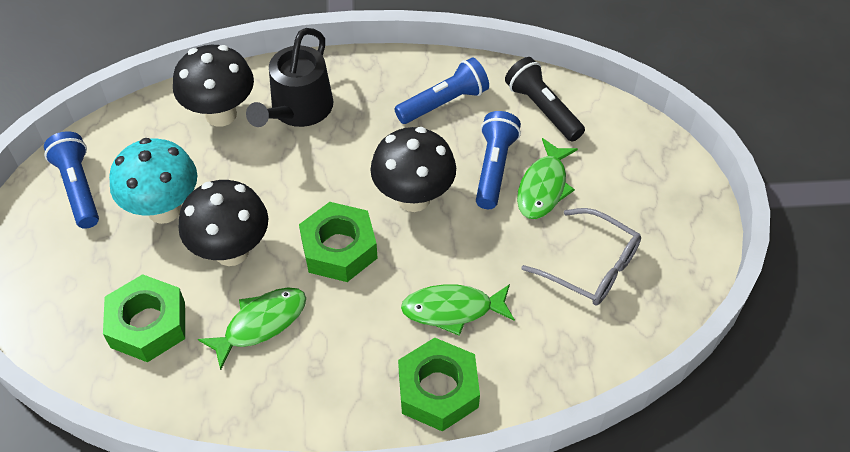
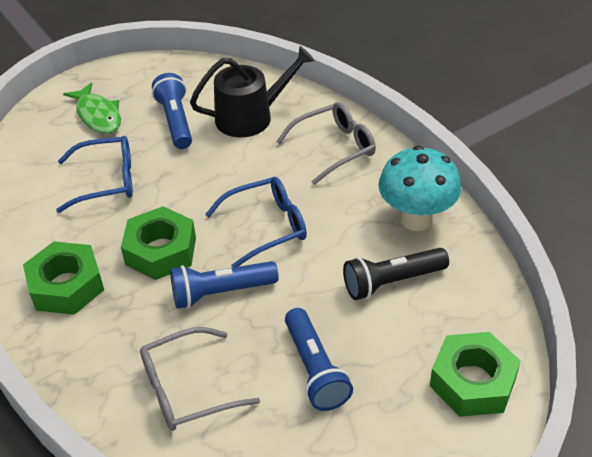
black mushroom: [173,45,254,127] [178,180,268,266] [370,127,456,212] = 3 -> none = 0
blue glasses: none = 0 -> [56,136,133,213] [205,177,307,268] = 2
green fish: [198,288,306,370] [401,284,515,336] [517,138,578,219] = 3 -> [63,83,121,134] = 1
grey glasses: [521,208,641,306] = 1 -> [140,327,260,431] [276,102,376,185] = 2

